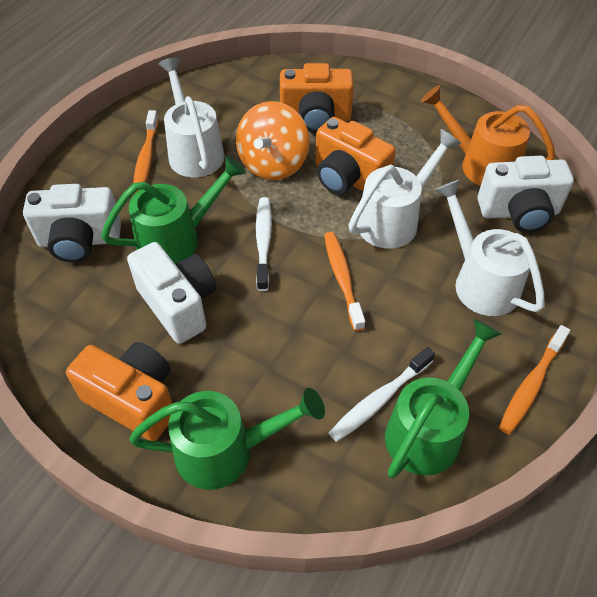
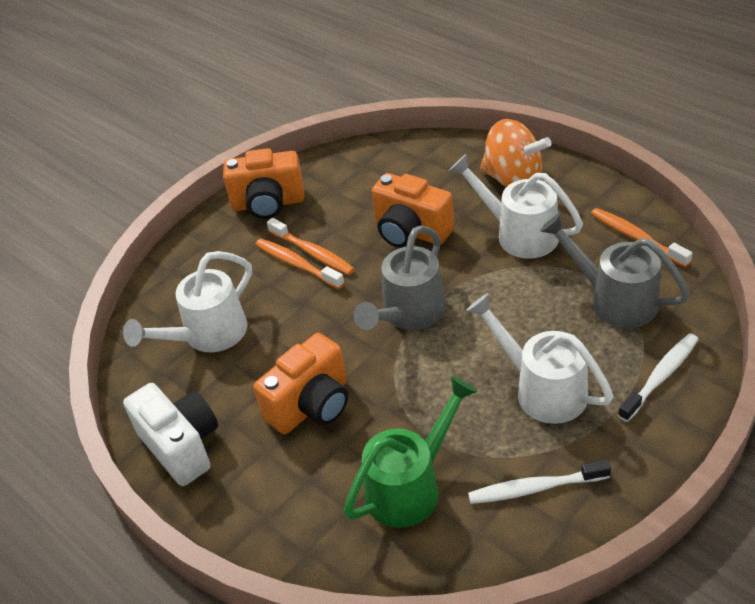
green watering can: [101,156,246,264] [129,388,325,490] [385,319,502,479] = 3 -> [344,376,478,528] = 1
grey watering can: none = 0 -> [353,225,446,330] [540,213,690,328] = 2
orange watering can: [421,85,556,186] = 1 -> none = 0
white camera: [23,184,121,262] [127,242,216,344] [478,156,574,232] = 3 -> [123,383,218,486] = 1

